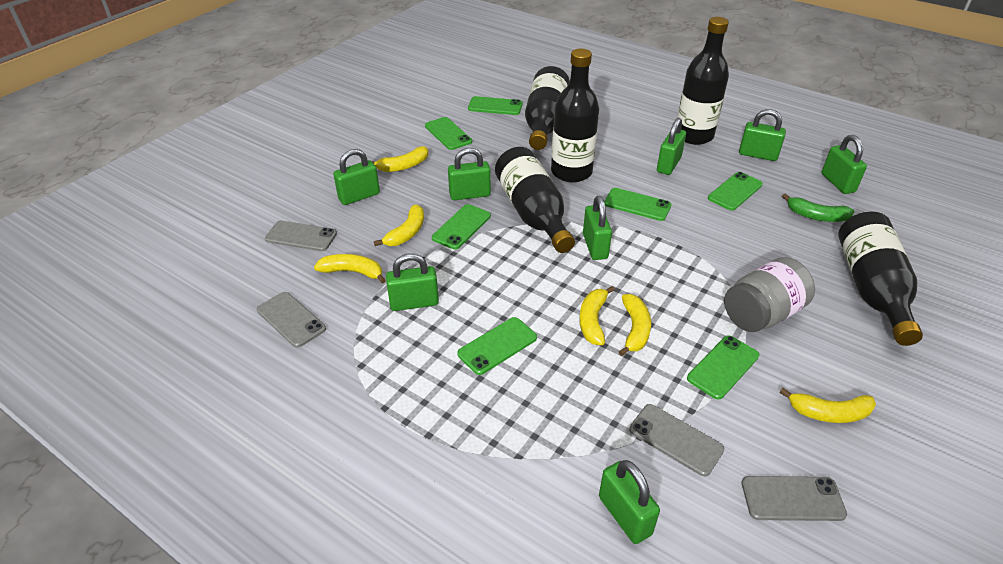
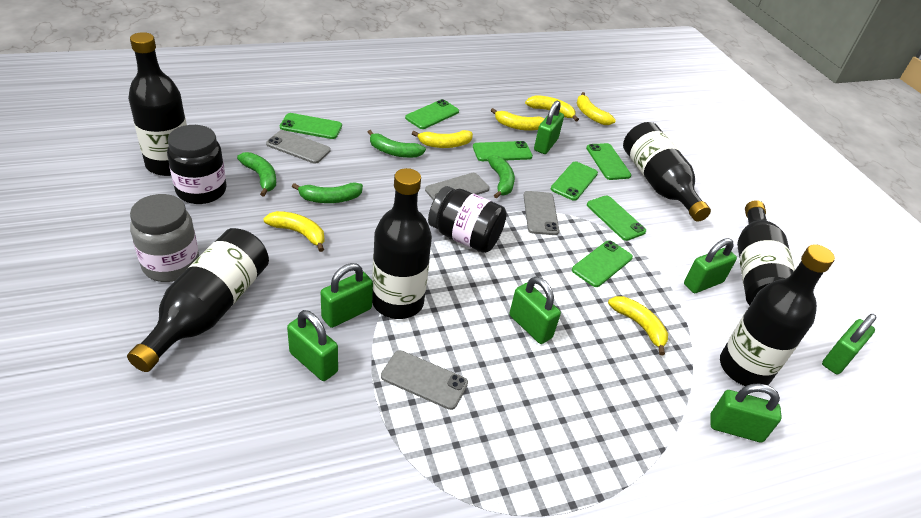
black bottle: [495,147,575,253] [525,66,570,150] [551,49,599,182] [677,17,729,145] [838,212,923,346] = 5 -> [127,228,269,372] [128,32,187,176] [372,168,432,319] [623,122,711,222] [720,244,835,386] [737,200,795,305] = 6
black jar: none = 0 -> [167,125,227,204] [428,186,507,253] = 2
green banana: [782,194,854,222] = 1 -> [237,152,276,197] [292,182,363,203] [368,130,426,158] [487,155,515,199] = 4
green padlock: [333,149,380,205] [386,253,439,311] [448,148,491,200] [583,196,612,260] [599,460,660,544] [657,118,686,175] [739,109,786,161] [822,135,867,194] = 8 -> [287,310,338,381] [321,263,373,328] [509,277,561,344] [534,101,564,154] [684,238,737,293] [710,383,782,443] [822,314,877,374] = 7

